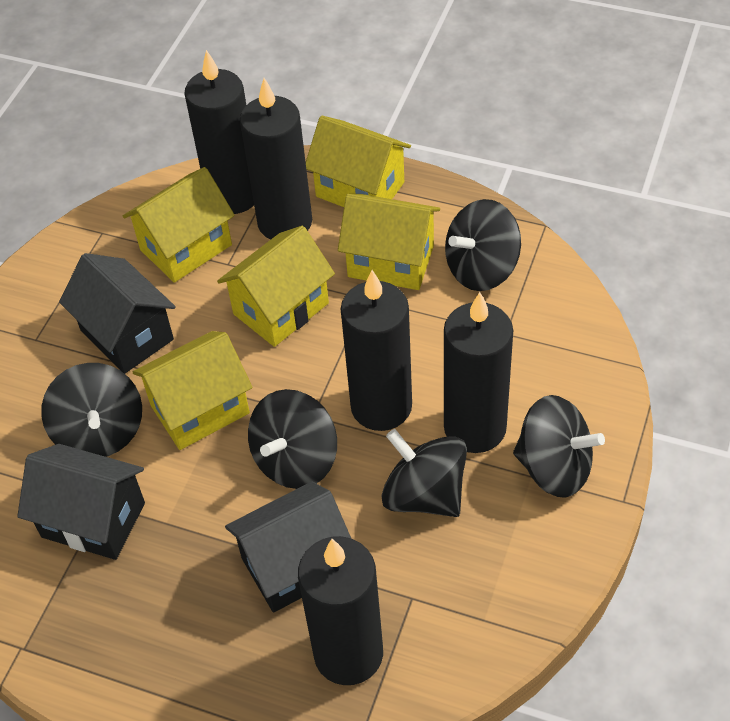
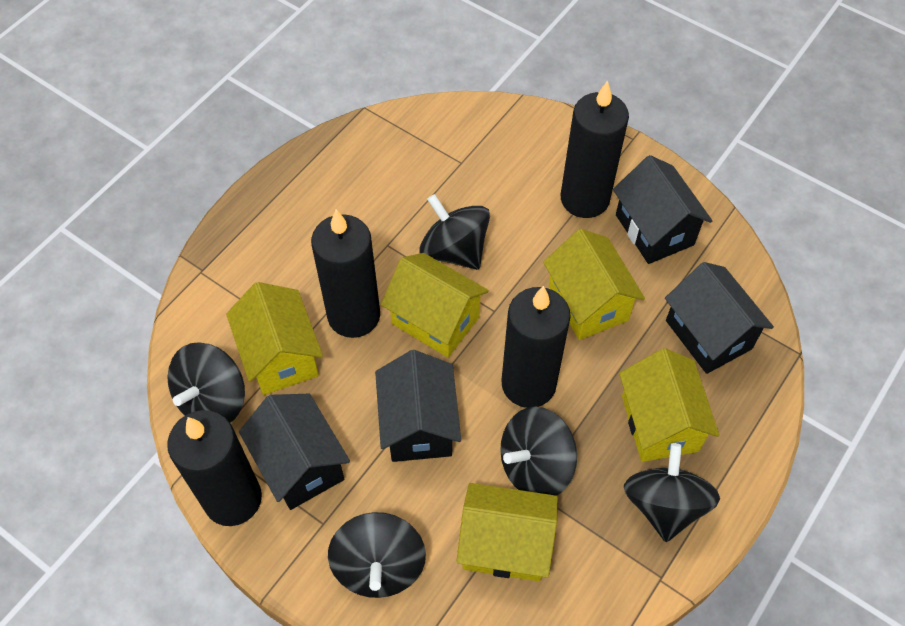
black candle: [185,50,254,214] [240,78,312,240] [298,536,383,685] [341,270,412,431] [444,292,513,453] = 5 -> [167,410,262,526] [311,209,380,338] [501,286,571,408] [560,80,629,218] = 4
black house: [17,444,145,560] [59,253,176,374] [225,482,352,613] = 3 -> [239,394,350,510] [375,350,461,462] [613,155,712,264] [665,262,774,374] = 4

